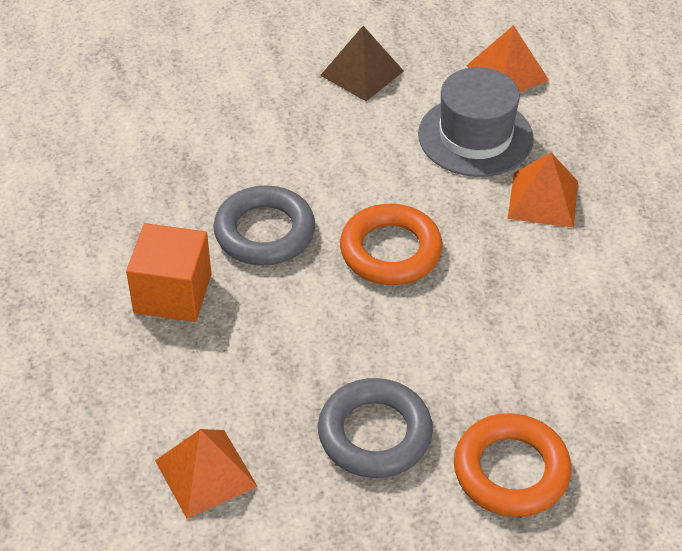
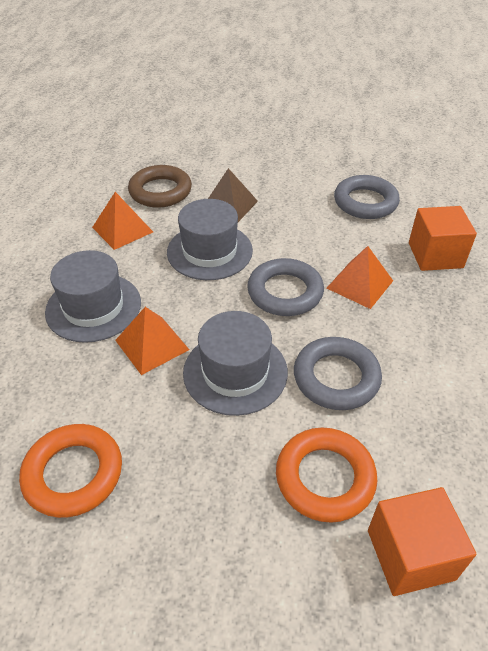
brown ring: none = 0 -> [128,165,192,208] = 1
grey hat: [418,67,534,177] = 1 -> [45,250,141,343] [167,199,253,280] [183,311,288,416] = 3
grey ring: [214,185,315,266] [318,378,433,478] = 2 -> [247,258,324,316] [294,337,382,410] [334,175,400,219] = 3
orange cube: [126,223,211,322] = 1 -> [368,487,477,596] [409,206,477,271] = 2

